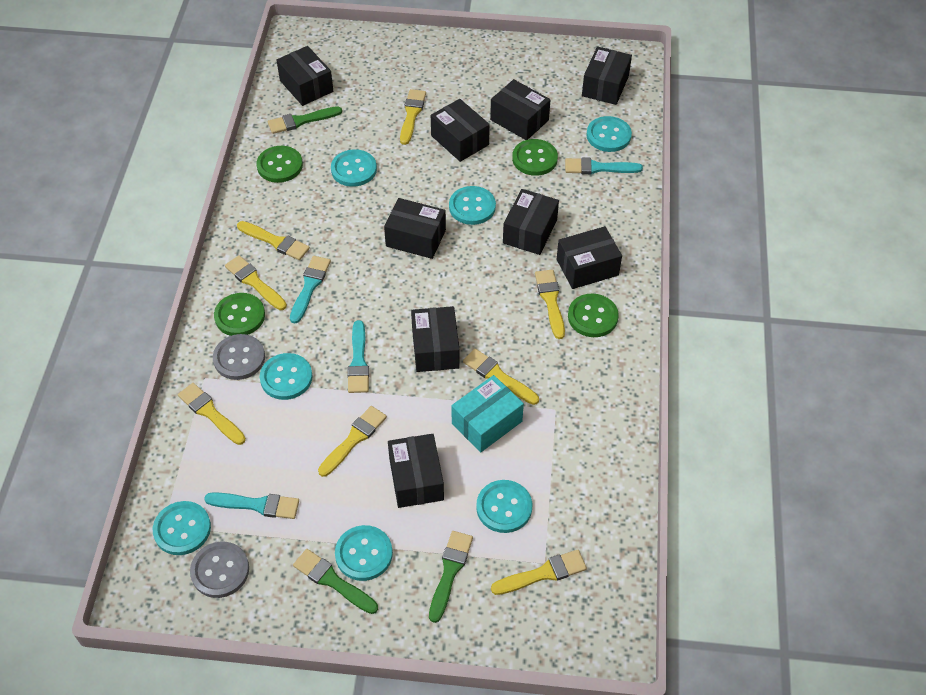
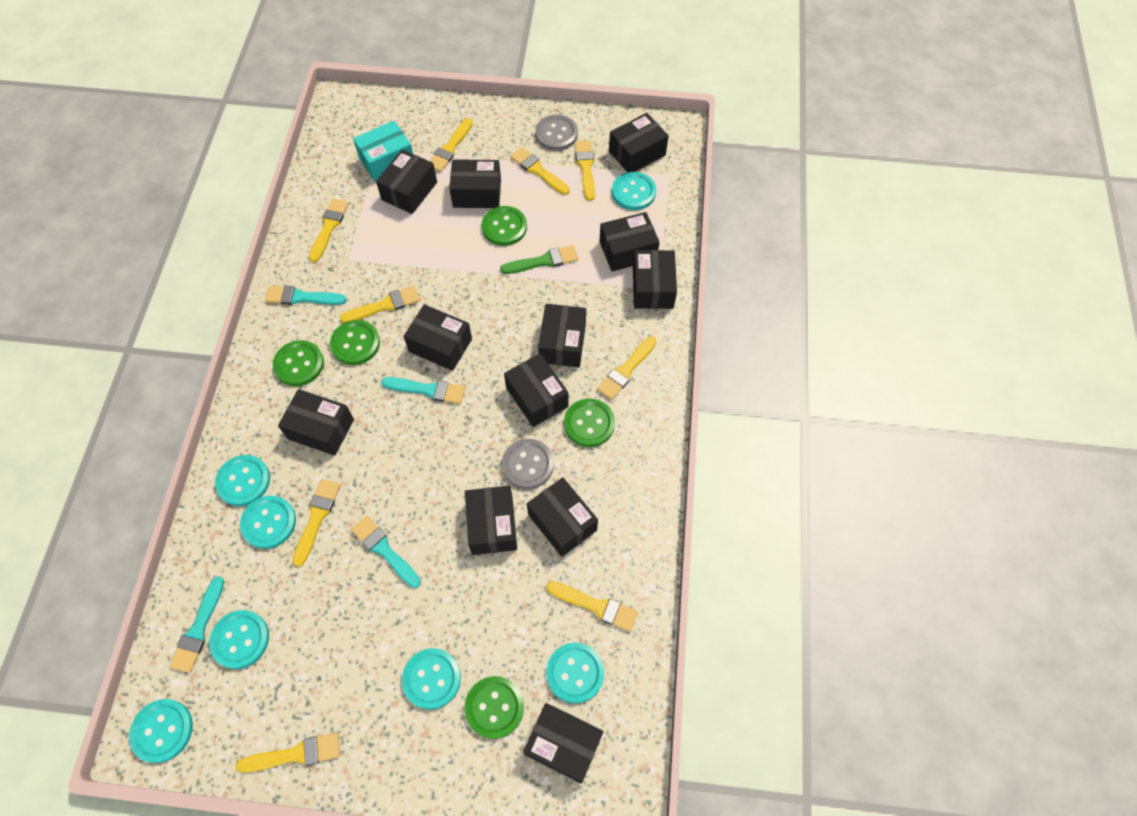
black box: [276,46,333,106] [384,198,446,259] [388,434,444,508] [411,306,460,372] [431,99,490,162] [490,79,550,140] [503,189,559,255] [557,226,622,289] [582,47,632,105] = 9 -> [278,389,354,456] [376,149,437,214] [403,304,472,371] [449,159,501,208] [465,486,517,555] [504,353,569,427] [523,703,603,784] [527,477,598,557] [538,304,586,368] [600,212,660,271] [609,113,669,172] [633,250,677,309] = 12
green brush: [268,106,342,134] [293,549,378,614] [429,531,473,623] = 3 -> [500,245,578,274] = 1
green button: [214,293,265,336] [256,146,303,183] [512,139,558,176] [568,294,619,337] = 4 -> [273,340,324,386] [330,320,380,365] [464,676,524,739] [482,206,527,246] [564,398,615,447] = 5
yellow brush: [178,383,246,445] [225,255,287,310] [237,221,310,260] [318,406,387,477] [400,89,426,145] [463,348,539,405] [491,550,587,595] [535,270,565,339] = 8 -> [236,733,340,773] [293,479,341,567] [309,198,349,263] [340,286,420,323] [430,118,473,172] [510,147,570,195] [547,581,638,632] [575,141,595,201] [597,336,657,400] = 9

